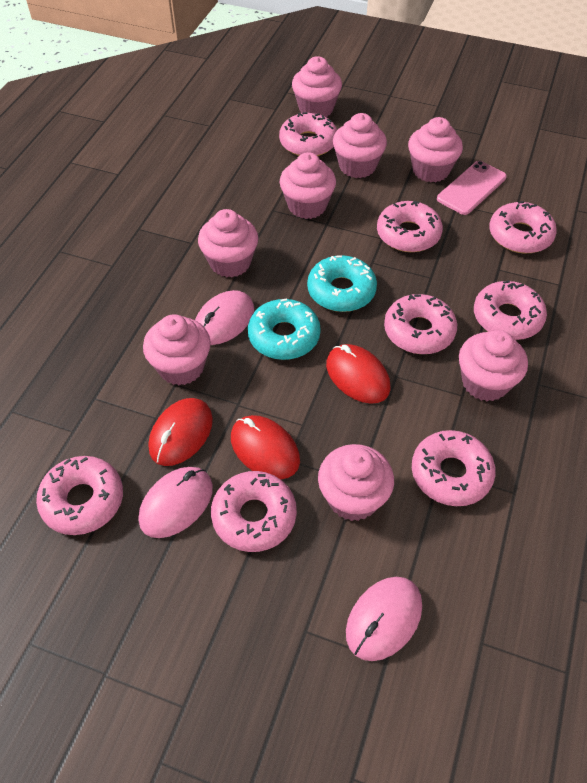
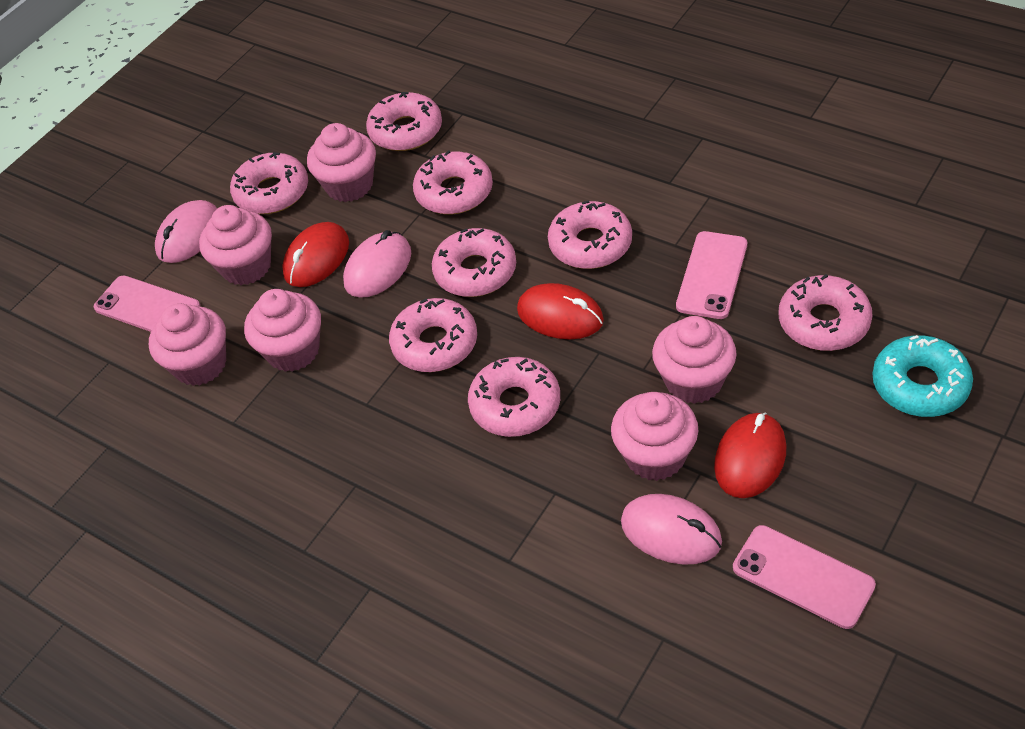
pink cupcake: [143,314,211,385] [198,209,258,277] [280,152,336,219] [292,56,342,117] [318,444,394,521] [333,113,387,178] [408,117,463,182] [459,330,528,401] = 8 -> [149,303,226,386] [199,205,272,285] [244,289,321,372] [307,123,376,202] [611,392,698,481] [652,316,737,404] = 6
pink phone: [437,161,507,215] = 1 -> [94,275,200,332] [676,231,747,319] [733,525,876,629] = 3
turquoise donut: [248,298,321,360] [307,255,377,312] = 2 -> [872,335,973,417] = 1

